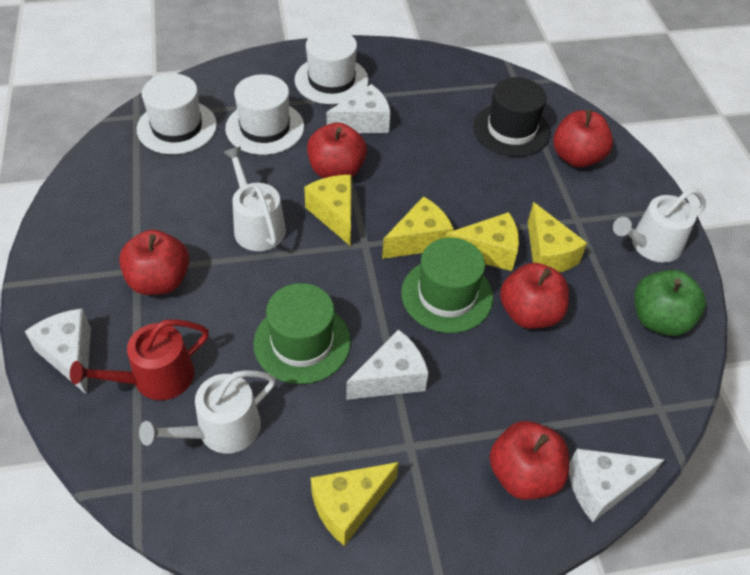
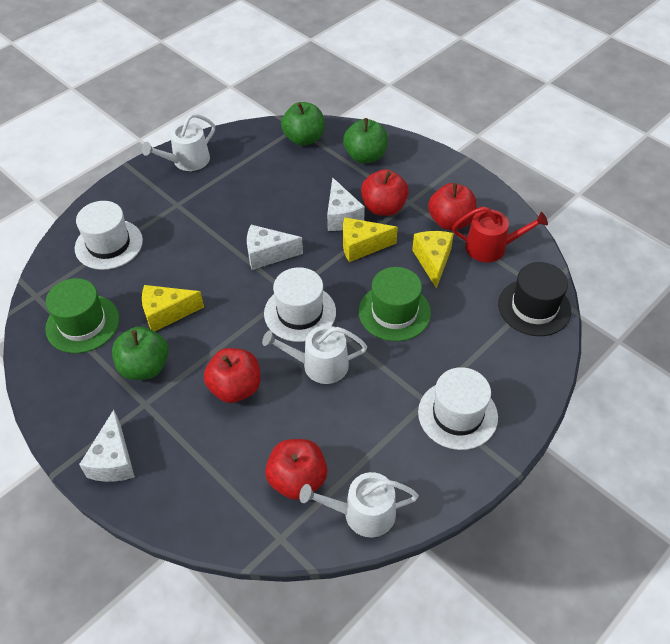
green apple: [634,270,706,336] = 1 -> [112,326,169,380] [281,102,325,146] [343,118,388,163] = 3
red apple: [119,230,189,295] [307,122,367,178] [489,421,569,500] [500,263,569,329] [553,110,613,168] = 5 -> [204,348,261,403] [265,439,327,500] [361,169,409,216] [428,183,476,230] = 4
white cheese: [25,309,91,395] [327,84,390,133] [346,329,428,400] [569,449,665,522] = 4 -> [79,410,135,482] [247,225,303,270] [327,177,365,231] = 3
yellow cheese: [304,175,351,246] [311,462,399,546] [382,196,454,259] [446,212,519,271] [528,202,587,272] = 5 -> [142,285,204,331] [343,217,398,262] [412,231,454,289] = 3

